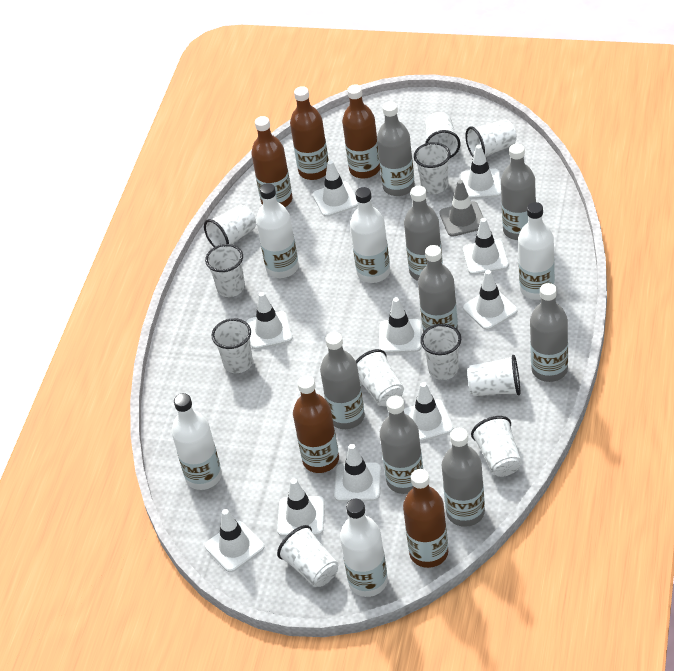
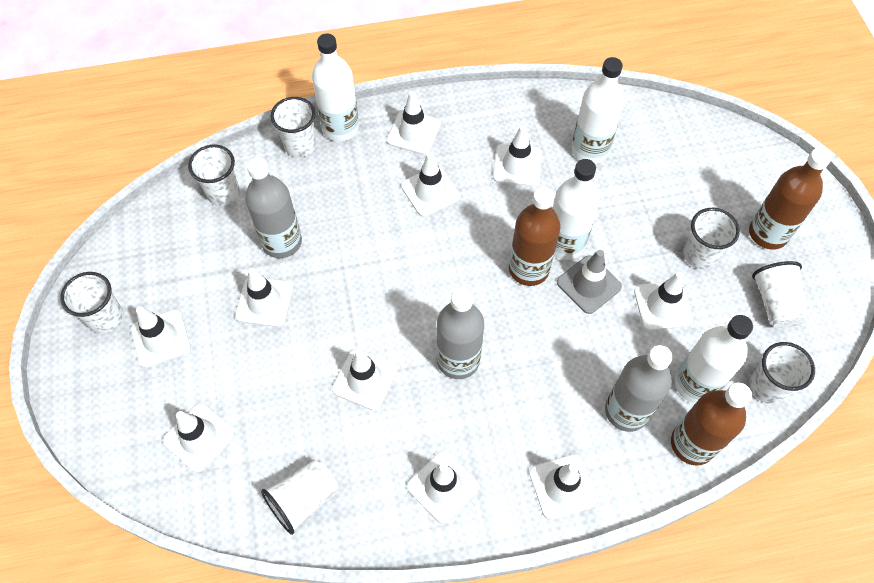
brown bottle: [251,116,292,207] [290,86,329,180] [293,376,339,473] [342,84,380,179] [403,469,448,568] = 5 -> [509,187,560,286] [671,383,752,466] [749,148,832,250] = 3
grey bottle: [320,332,365,429] [377,101,415,196] [380,396,423,494] [404,186,443,281] [418,245,458,332] [441,428,485,527] [501,144,536,240] [530,283,568,382] = 8 -> [245,157,302,258] [436,288,484,379] [605,345,673,432] = 3
white bottle: [172,393,222,490] [256,183,299,278] [340,499,388,597] [350,187,390,283] [518,202,555,300] = 5 -> [312,34,359,141] [553,159,600,260] [572,57,625,164] [675,315,753,403] = 4
white cup: [204,205,256,247] [205,244,245,297] [211,318,253,373] [277,525,338,587] [356,349,404,406] [414,142,451,194] [420,324,461,380] [425,112,461,159] [465,119,517,157] [467,355,520,396] [471,416,522,477] = 11 -> [60,272,123,334] [188,145,240,206] [261,460,338,535] [271,97,316,157] [683,208,740,269] [749,342,815,404] [752,261,809,328] = 7

